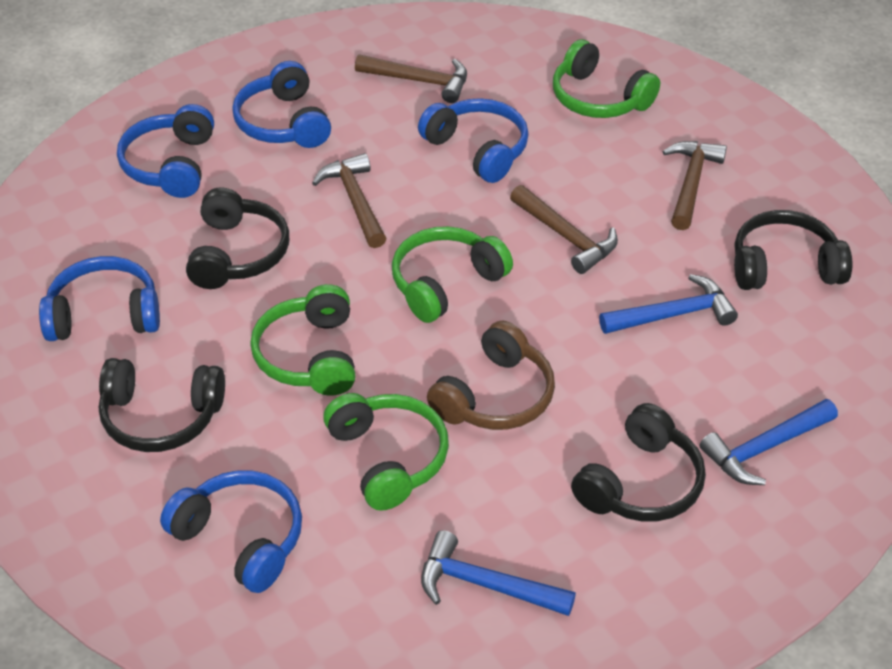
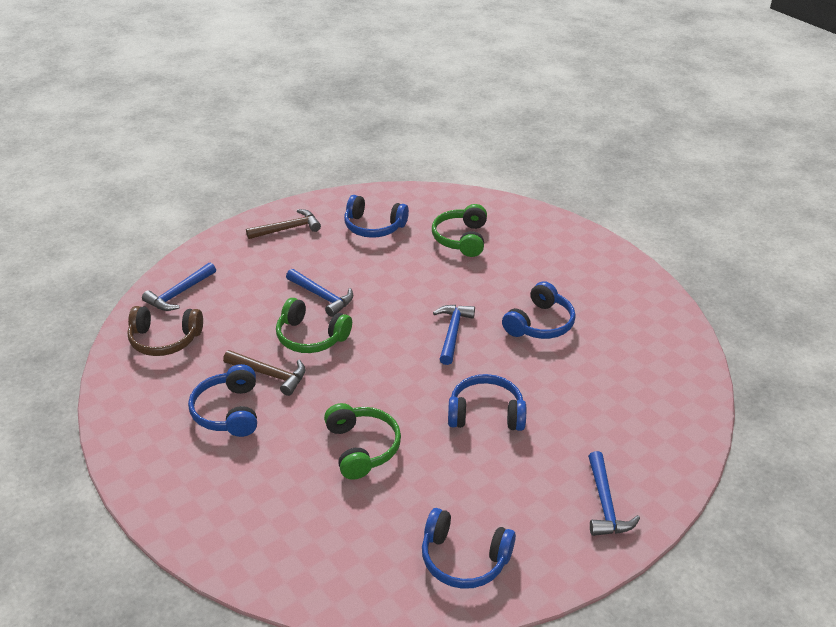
black headphones: [99,358,225,452] [186,187,289,289] [571,403,706,522] [734,210,852,290] = 4 -> none = 0
blue hammer: [421,530,576,616] [599,274,738,334] [700,399,838,485] = 3 -> [142,262,216,311] [286,269,353,317] [433,305,475,365] [588,451,640,536] = 4
brown hammer: [312,153,387,248] [355,54,467,103] [510,185,618,274] [663,141,727,230] = 4 -> [223,350,306,396] [246,209,321,239] = 2
green headphones: [250,284,356,396] [323,393,449,511] [392,226,513,323] [553,39,660,118] = 4 -> [276,298,352,353] [324,403,401,480] [432,204,487,257] = 3

